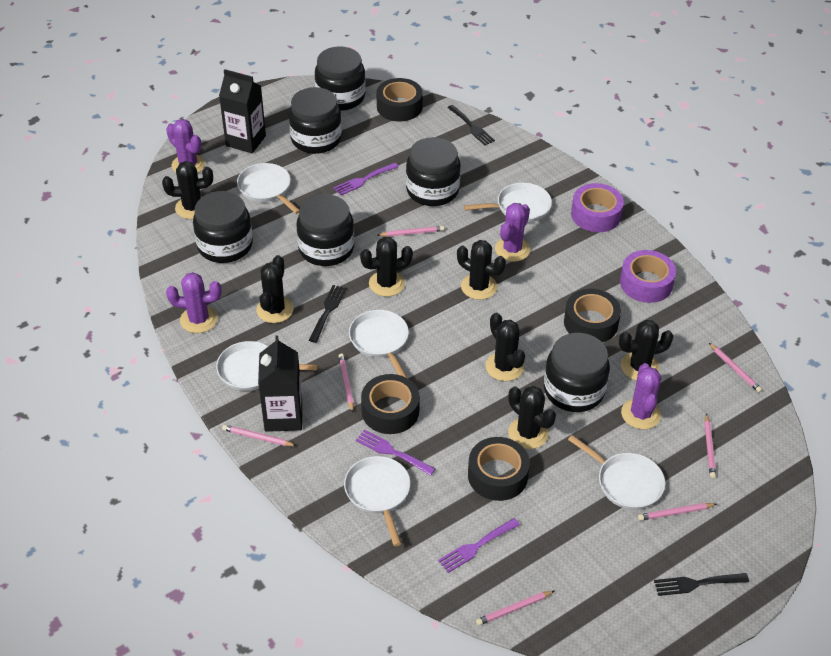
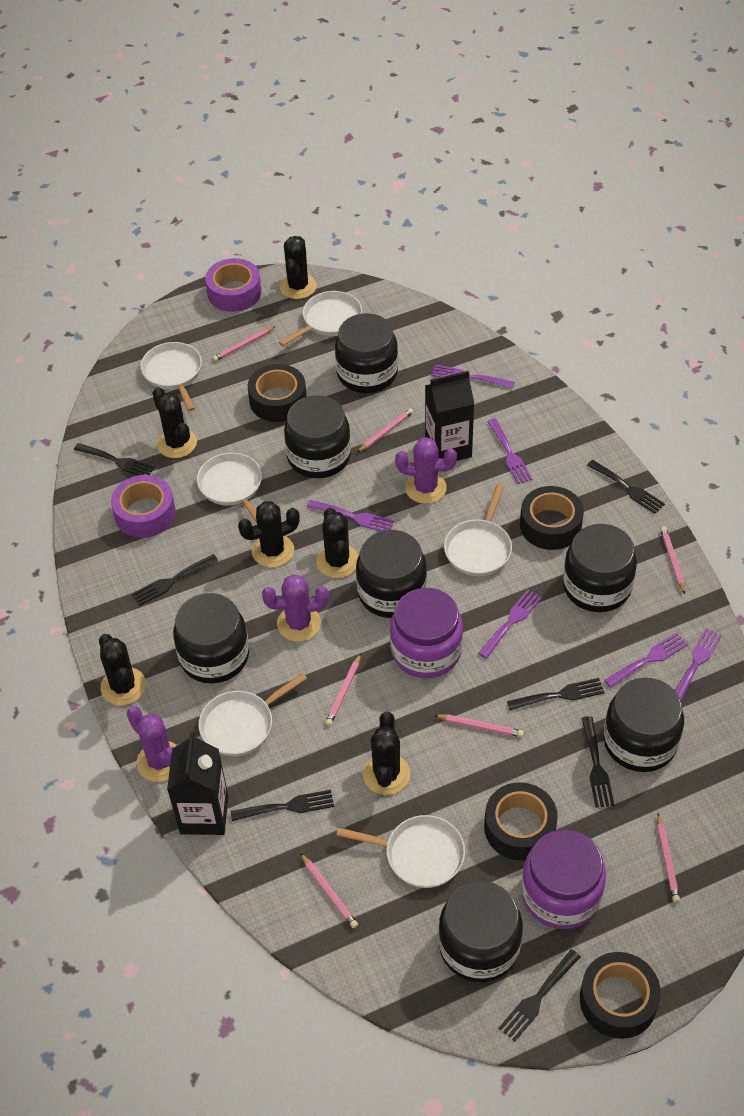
black cactus: [162,161,213,219] [256,255,294,323] [360,237,413,297] [457,240,506,300] [485,313,525,381] [508,386,556,449] [619,320,673,381] = 7 -> [99,634,146,706] [153,387,197,458] [238,501,300,568] [280,236,317,299] [316,508,359,578] [363,712,410,795] = 6
black fork: [309,285,346,343] [447,105,495,145] [654,573,749,596] = 3 -> [74,443,155,476] [132,554,218,606] [230,790,334,821] [499,949,581,1042] [507,678,605,710] [582,716,614,808] [587,460,665,514] = 7
black jar: [193,191,253,263] [289,87,342,154] [297,194,354,266] [315,46,366,111] [406,137,461,206] [544,333,610,412] = 6 -> [173,593,249,684] [284,395,351,478] [335,313,398,393] [356,530,427,618] [439,881,523,982] [563,524,637,612] [603,678,684,772] = 7
purple cactus: [166,119,205,173] [166,272,222,333] [495,203,530,262] [621,363,661,429] = 4 -> [127,706,177,782] [262,574,329,642] [395,438,457,504] = 3
purple fork: [333,163,399,196] [356,429,435,476] [438,518,520,573] = 3 -> [307,500,394,531] [431,364,515,389] [478,589,542,659] [487,419,532,484] [604,632,688,688] [675,628,722,700] = 6
purple jar: none = 0 -> [390,588,463,678] [522,829,606,929] = 2

